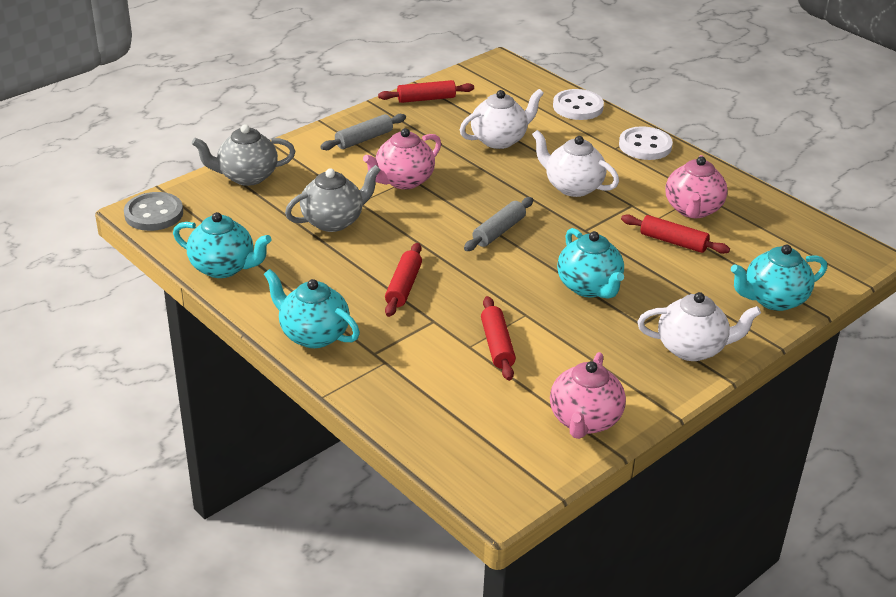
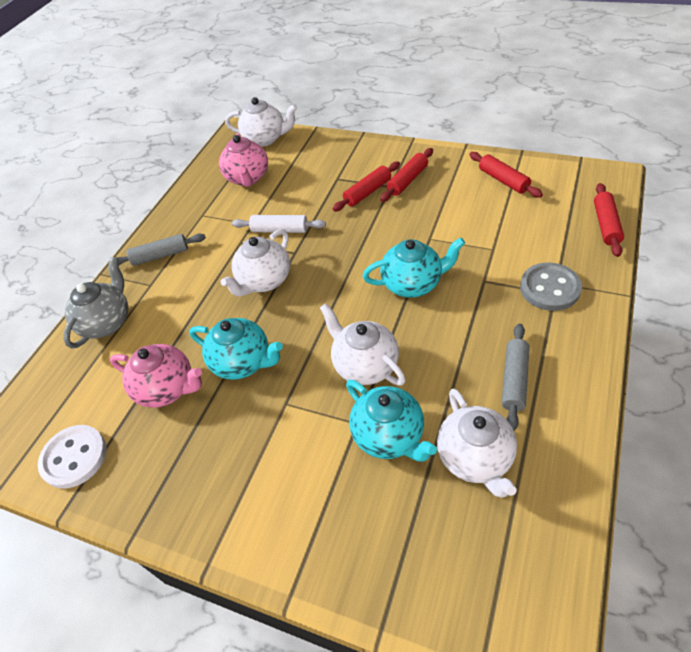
grey teapot: [192,124,295,186] [285,165,380,232] = 2 -> [63,257,128,349] = 1
pink teapot: [363,128,441,189] [550,352,626,439] [666,155,728,218] = 3 -> [110,344,202,408] [219,133,268,187] = 2
turquoise teapot: [173,212,272,278] [264,269,360,348] [557,228,624,298] [731,244,827,311] = 4 -> [189,318,283,380] [346,380,437,462] [363,238,465,298] = 3
white button: [553,89,604,120] [619,126,673,160] = 2 -> [38,425,107,489] = 1
white rolling pin: none = 0 -> [232,215,326,233] = 1
white teapot: [460,89,544,149] [532,130,619,197] [637,292,761,361] = 3 -> [221,229,290,297] [225,97,297,147] [320,303,406,385] [437,389,517,498] = 4

